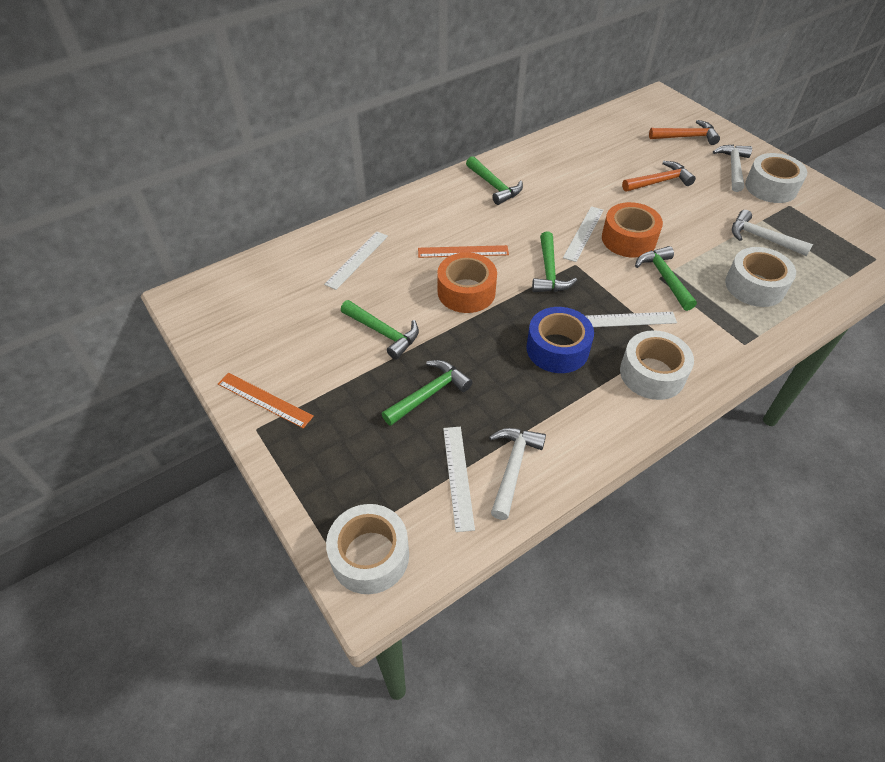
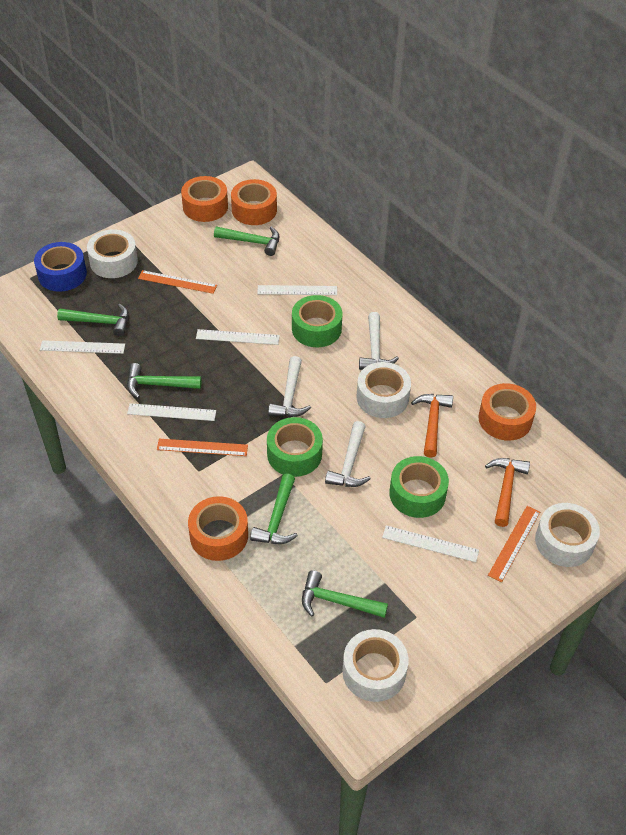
green tape: none = 0 -> [267,417,323,477] [292,295,343,347] [389,456,449,518] = 3
orange ruler: [218,373,314,428] [418,245,509,258] = 2 -> [138,270,217,294] [157,439,248,456] [488,506,540,582] = 3
orange tape: [437,252,497,313] [602,202,663,258] = 2 -> [181,176,228,222] [188,496,248,561] [231,179,277,225] [478,383,536,441] = 4
white ruler: [324,231,388,290] [443,427,475,532] [563,206,604,262] [586,312,677,327] = 4 -> [40,340,125,354] [127,403,216,421] [196,329,280,345] [257,285,337,295] [382,526,479,562] = 5

